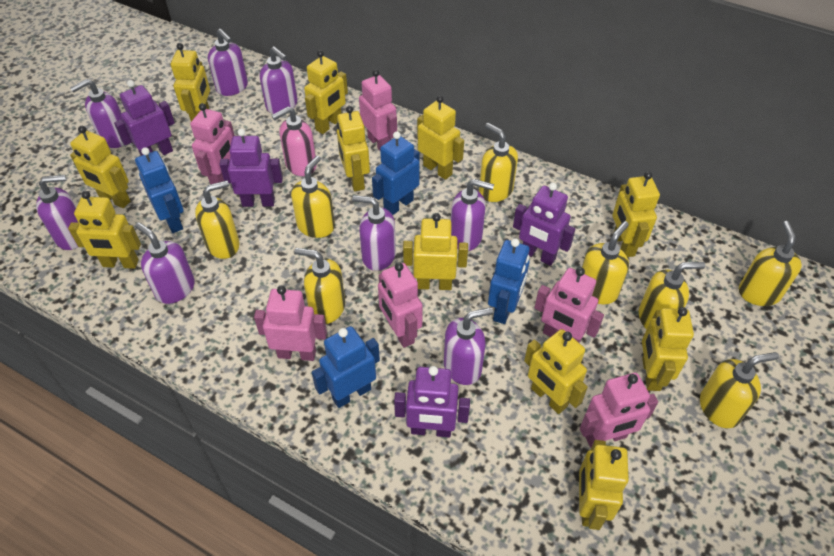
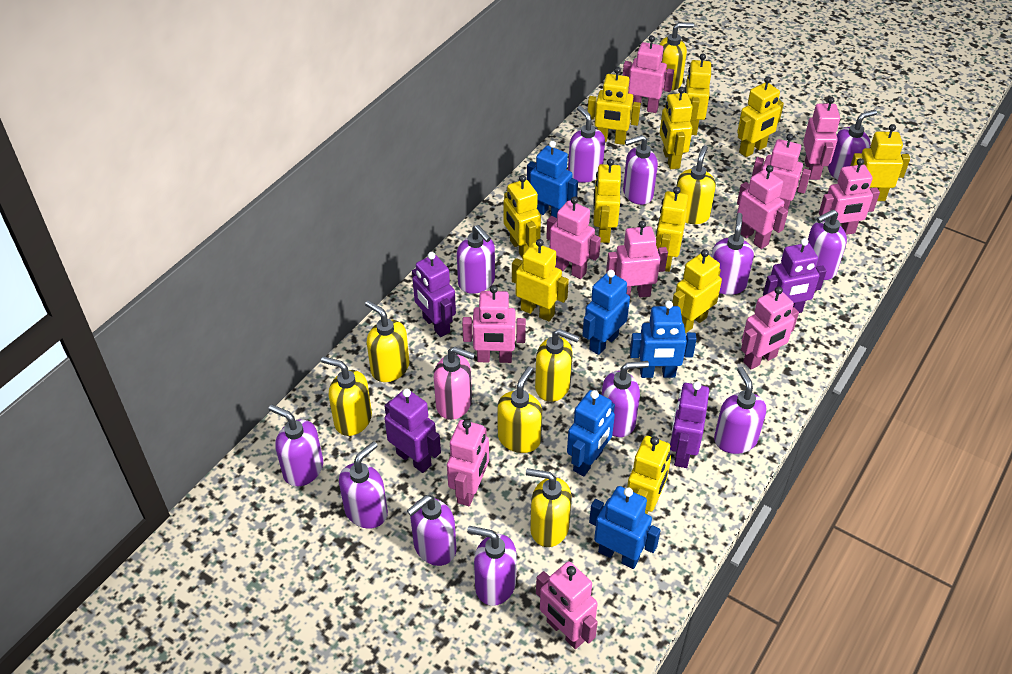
blue robot: [135,147,184,233] [312,326,380,408] [372,131,420,215] [488,238,530,324] = 4 -> [527,141,578,218] [567,390,615,476] [582,270,630,355] [589,486,661,569] [630,301,697,378] = 5
pink robot: [190,103,235,184] [254,286,327,361] [359,69,397,151] [378,262,423,348] [534,267,604,343] [580,373,658,448] = 6 -> [447,420,489,506] [462,285,526,363] [536,561,598,649] [546,197,601,279] [606,221,668,297] [623,35,674,113] [737,165,788,249] [741,286,799,370] [752,134,811,210] [803,97,840,180] [819,158,880,235] = 11
purple soap dispenser: [36,175,78,250] [70,79,124,148] [135,222,195,304] [208,29,248,96] [260,47,298,114] [352,195,396,271] [444,307,493,385] [451,179,494,251] = 8 -> [269,404,323,487] [339,441,388,529] [407,495,456,566] [457,225,495,294] [467,526,516,606] [568,106,605,183] [602,361,649,437] [623,135,658,205] [711,213,754,295] [714,367,766,454] [808,209,847,280] [828,110,877,180] = 12
yellow soap dispenser: [195,180,240,259] [291,156,335,238] [294,248,345,324] [479,123,518,202] [582,221,629,304] [639,262,705,329] [700,352,779,428] [739,221,802,306] = 8 -> [321,356,372,436] [365,300,409,382] [497,366,542,453] [526,468,572,547] [535,329,580,402] [660,22,694,90] [677,145,716,224] = 7

